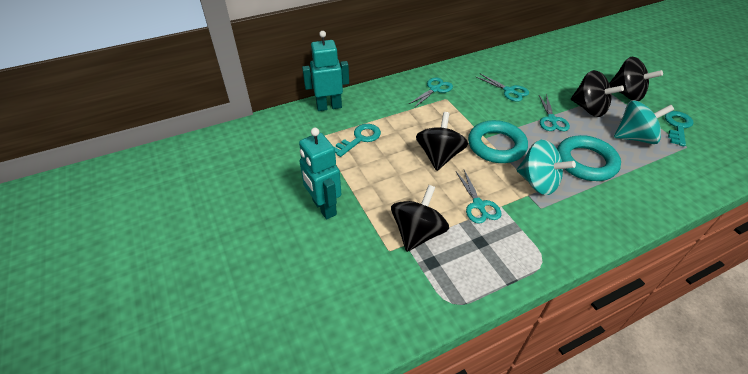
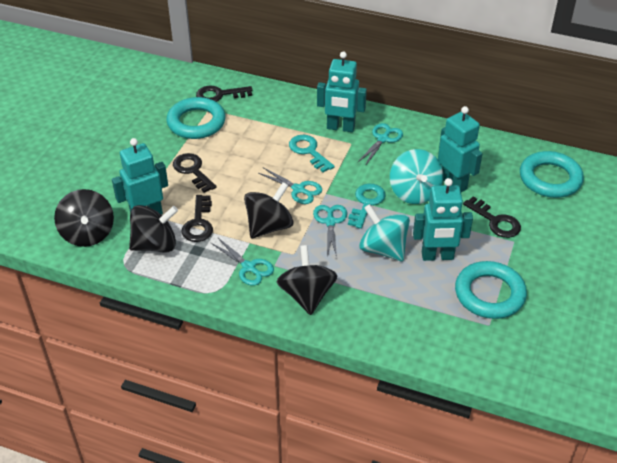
black key: none = 0 -> [173,153,217,193] [181,195,213,242] [196,86,252,102] [463,196,521,238] = 4
turquoise ring: [468,120,528,163] [557,135,621,181] = 2 -> [167,97,226,139] [455,261,527,319] [520,151,584,198] = 3
turquoise robot: [299,128,341,219] [302,31,349,111] = 2 -> [112,138,168,215] [317,51,367,132] [413,178,473,261] [438,106,483,192] = 4

